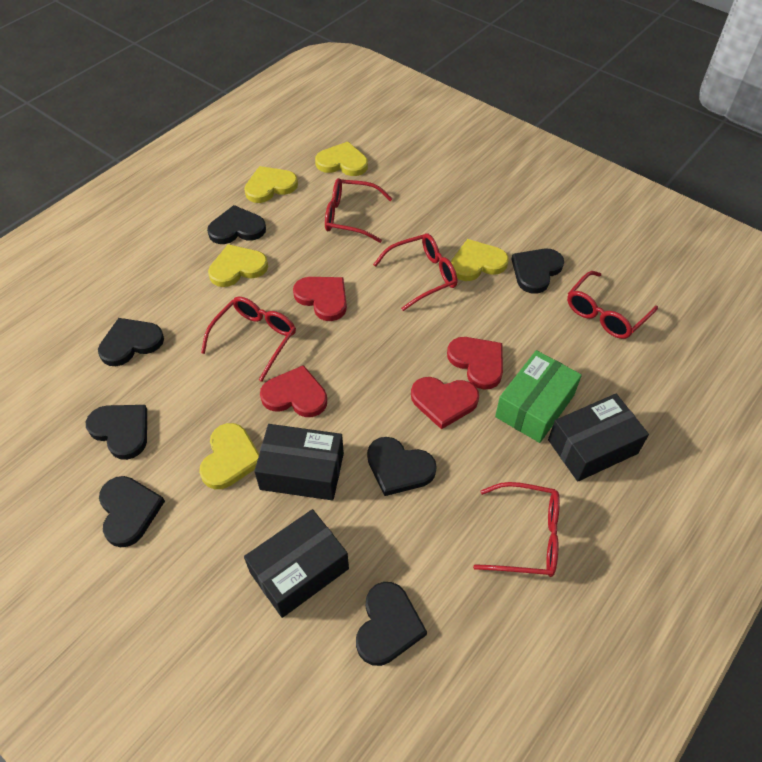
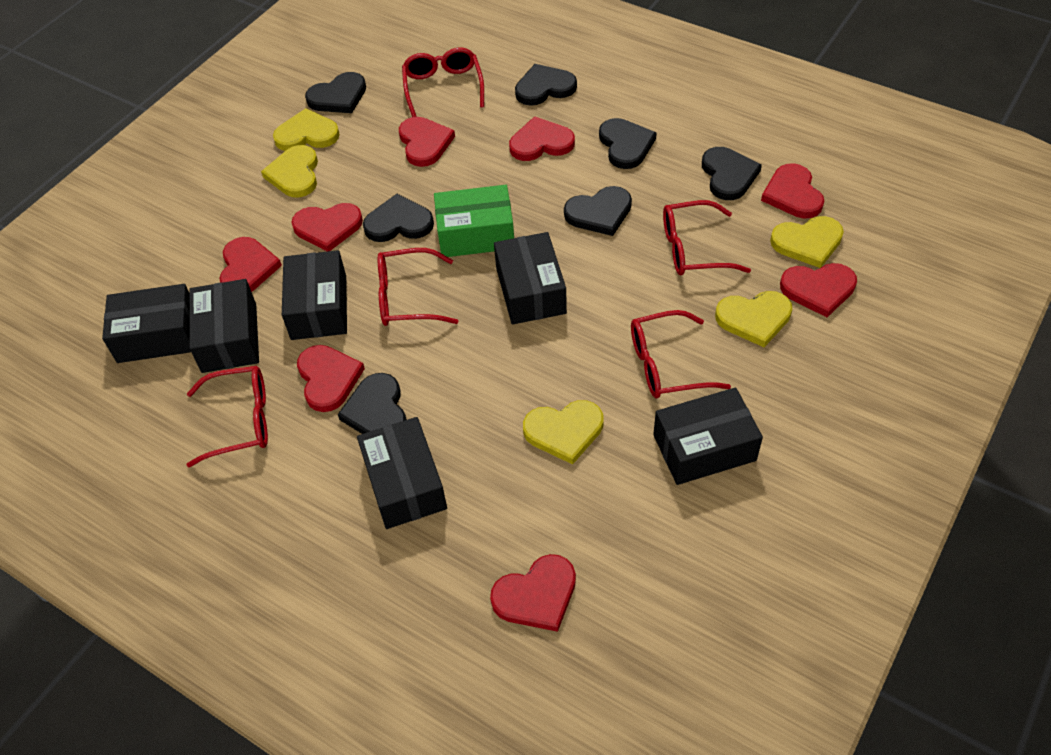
black box: [244,509,349,618] [254,424,344,501] [548,394,649,482] = 3 -> [102,284,191,363] [189,279,259,373] [282,250,347,340] [357,417,447,529] [494,232,567,325] [653,388,763,485] = 6
red heart: [260,365,327,417] [293,277,347,321] [411,377,479,429] [447,337,503,390] = 4 -> [219,237,282,292] [291,203,363,251] [297,345,365,412] [399,117,455,167] [490,554,576,632] [509,116,575,161] [761,163,824,218] [780,263,857,317] = 8

